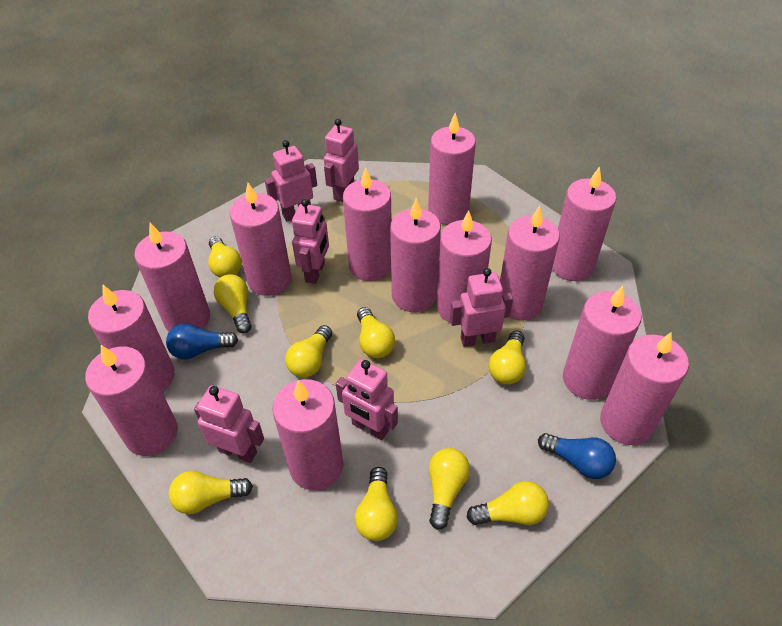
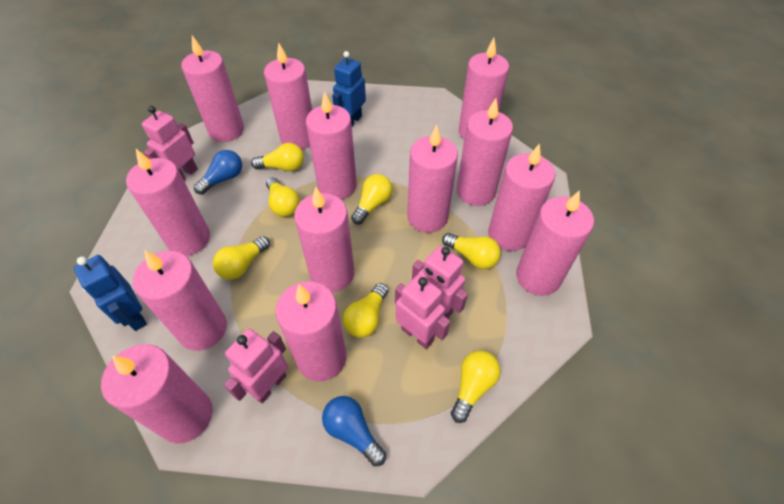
blue robot: none = 0 -> [74,255,147,331] [332,51,366,127] = 2
pink robot: [194,385,264,463] [265,140,317,221] [292,199,329,284] [324,119,359,202] [336,359,398,440] [450,268,513,347] = 6 -> [142,106,198,181] [224,329,288,404] [395,274,451,349] [412,246,468,318] = 4
yellow light bulb: [169,471,253,514] [208,236,242,278] [213,274,252,334] [285,325,332,378] [355,467,398,541] [357,307,395,358] [429,448,470,530] [466,481,549,525] [488,331,526,385] = 9 -> [213,236,270,280] [251,143,304,172] [266,177,300,217] [343,283,388,338] [351,174,392,225] [442,233,501,269] [451,350,501,423] = 7

